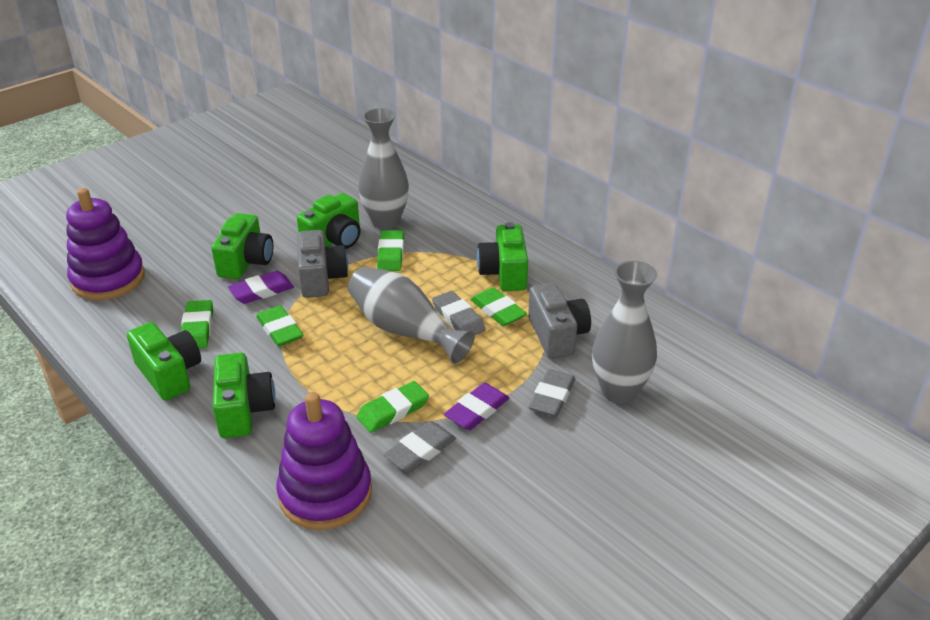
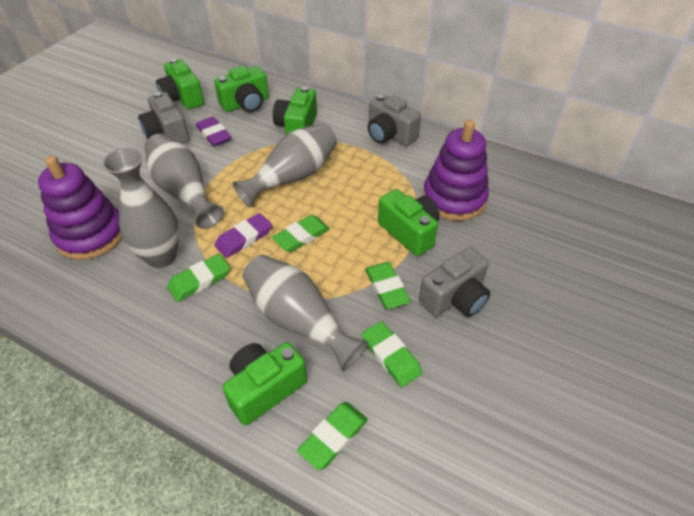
grey camera: [298,230,348,298] [528,283,591,359] = 2 -> [138,92,190,144] [368,94,421,146] [419,247,491,317] = 3
grey eraser: [384,421,456,472] [432,291,486,335] [528,369,575,417] = 3 -> none = 0
grey vase: [348,267,475,364] [358,108,409,229] [592,261,657,404] = 3 -> [102,148,179,268] [145,134,224,229] [233,123,337,207] [242,255,368,371] = 4

